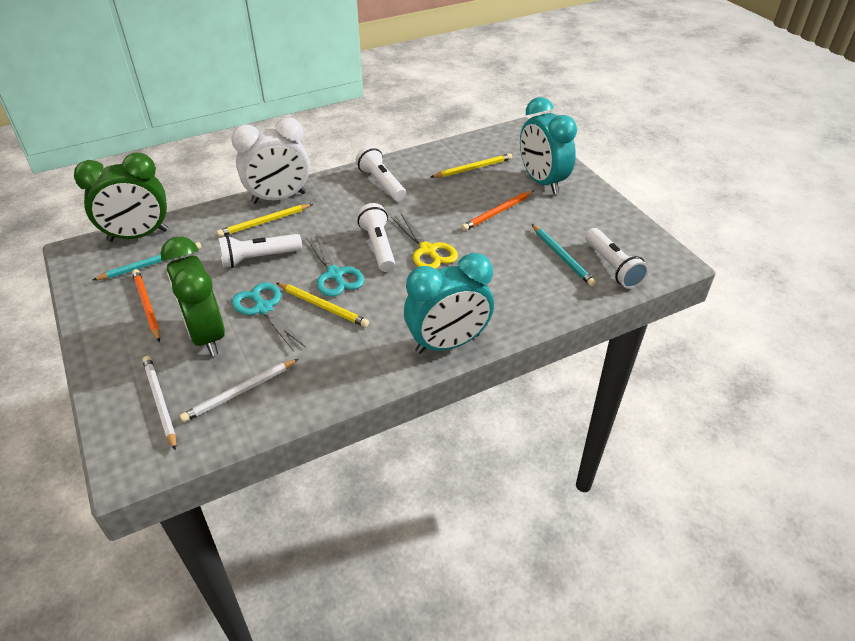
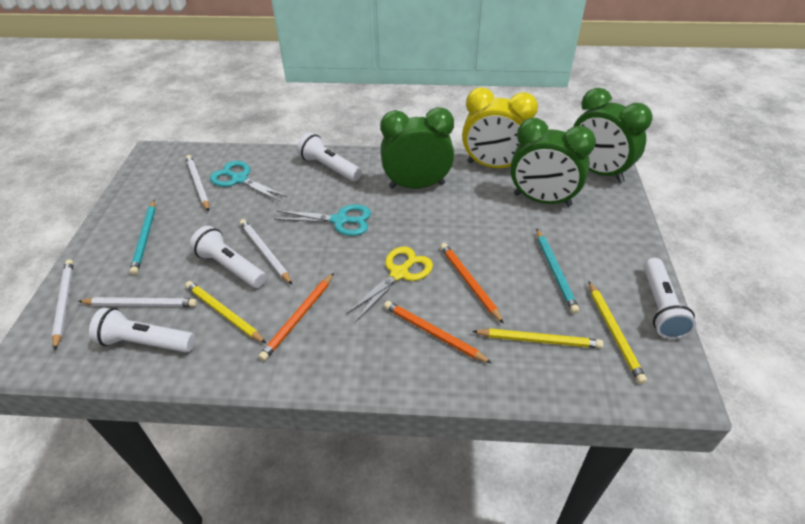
green clock: [74,153,168,242] [161,236,225,356] = 2 -> [380,107,454,189] [510,118,596,206] [573,88,653,183] = 3
orange pencil: [132,269,160,342] [461,191,534,231] = 2 -> [258,273,334,361] [384,301,492,363] [440,243,504,324] = 3
turquoise clock: [404,253,494,354] [520,97,577,194] = 2 -> none = 0
white clock: [231,117,310,204] = 1 -> none = 0
white pencil: [142,356,176,451] [180,359,299,422] = 2 -> [52,259,74,350] [78,297,197,307] [186,155,209,211] [239,219,292,284] = 4
yellow clock: none = 0 -> [462,87,538,168] = 1

